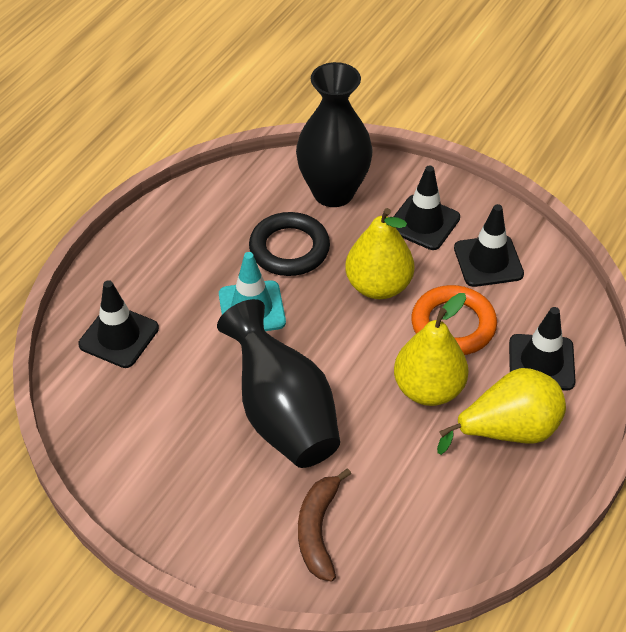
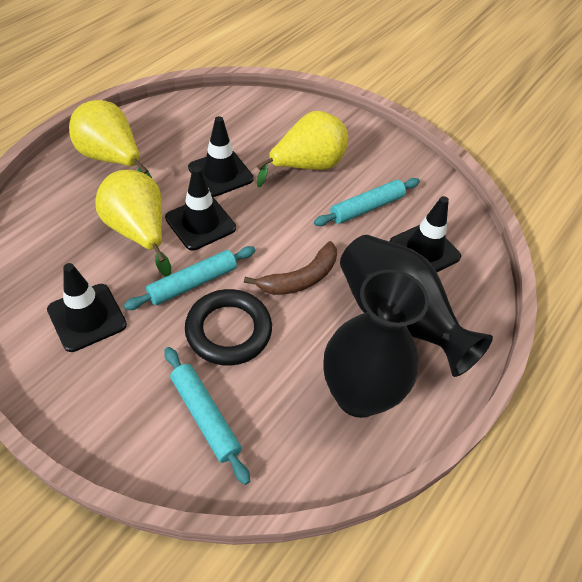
orange ring: [411,285,497,355] = 1 -> none = 0
turquoise rolling pin: none = 0 -> [124,246,256,310] [165,347,250,485] [314,178,420,226] = 3
turquoise traffic cone: [219,252,286,331] = 1 -> none = 0

